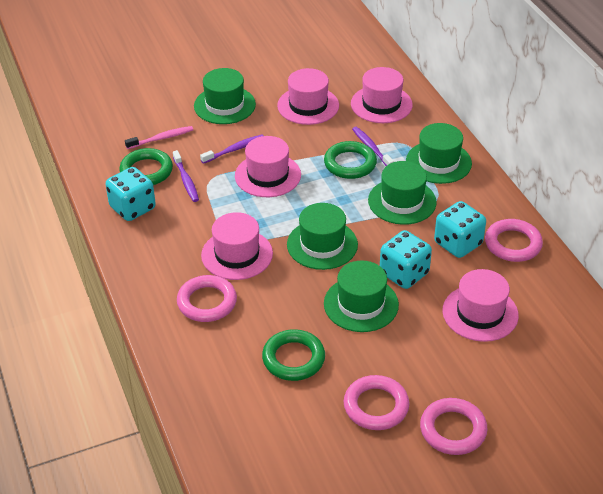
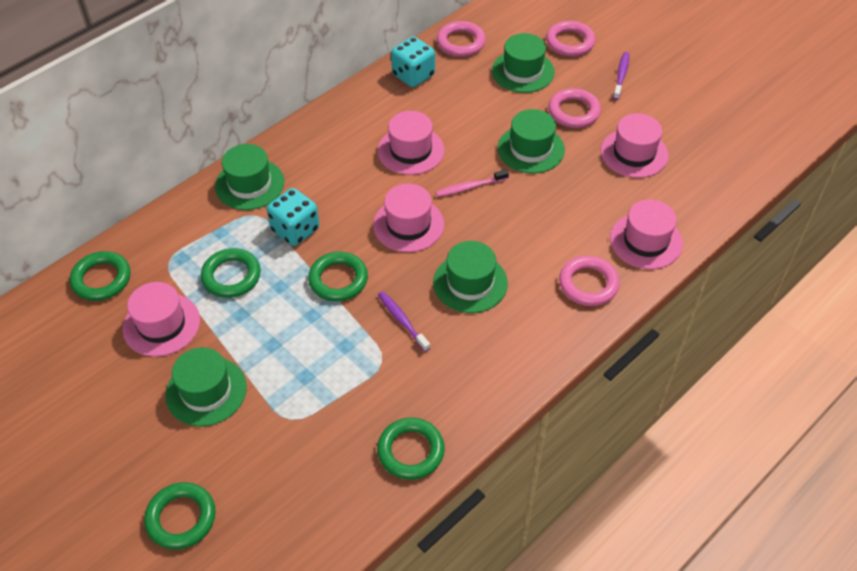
green ring: [119,148,173,185] [262,329,325,381] [324,141,377,179] = 3 -> [70,251,130,301] [144,482,216,550] [201,248,261,298] [308,252,368,302] [377,418,445,480] = 5
purple toothbrush: [173,150,199,202] [200,134,263,164] [352,127,394,166] = 3 -> [378,291,430,352] [613,52,629,100] = 2
turquoise dice: [106,167,156,221] [380,230,432,289] [434,201,486,258] = 3 -> [267,188,320,246] [391,36,435,87] = 2

